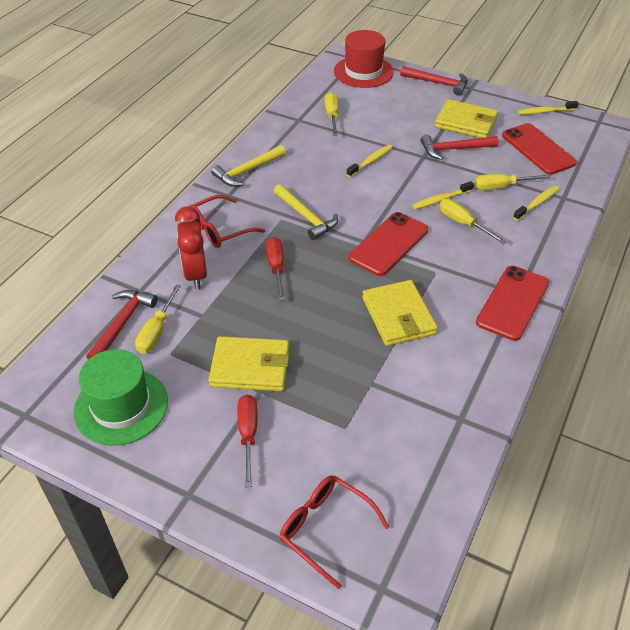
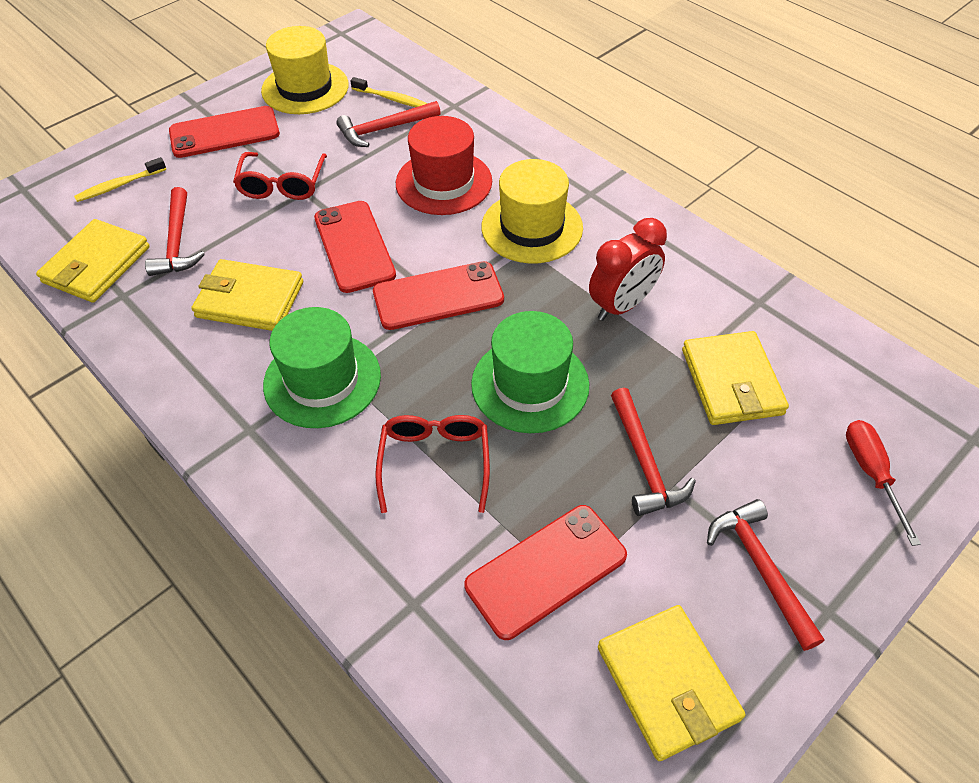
green hat: [74,349,168,446] = 1 -> [263,307,381,428] [471,311,589,433] = 2
red hammer: [86,290,157,360] [400,66,468,96] [421,134,499,160] = 3 -> [145,187,205,276] [336,101,441,147] [611,388,696,516] [707,499,824,651] = 4
red phone: [349,212,428,276] [476,266,549,341] [502,123,577,175] = 3 -> [169,106,280,158] [314,201,396,293] [373,261,504,330] [464,505,627,640] = 4
red screwdriver: [237,395,257,487] [266,237,285,301] = 2 -> [846,420,921,546] = 1
yellow hammer: [211,145,286,187] [273,184,338,240] = 2 -> none = 0
yellow hat: none = 0 -> [261,26,349,114] [482,159,583,263] = 2
yellow screwdriver: [135,284,181,354] [325,92,338,136] [439,199,507,244] [474,174,550,190] = 4 -> none = 0
yellow toothbrush: [346,145,393,177] [412,181,474,209] [513,186,559,221] [518,101,579,115] = 4 -> [74,157,166,202] [350,77,427,107] = 2
yellow wallet: [208,336,289,391] [362,280,438,346] [435,99,498,138] = 3 -> [36,219,150,303] [191,259,303,331] [598,605,746,761] [682,331,789,425] = 4

